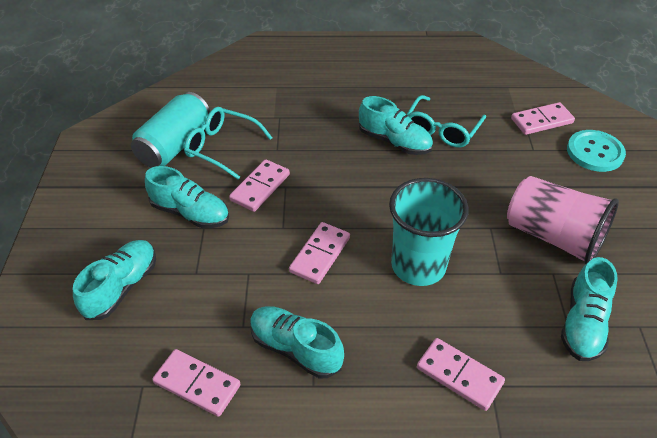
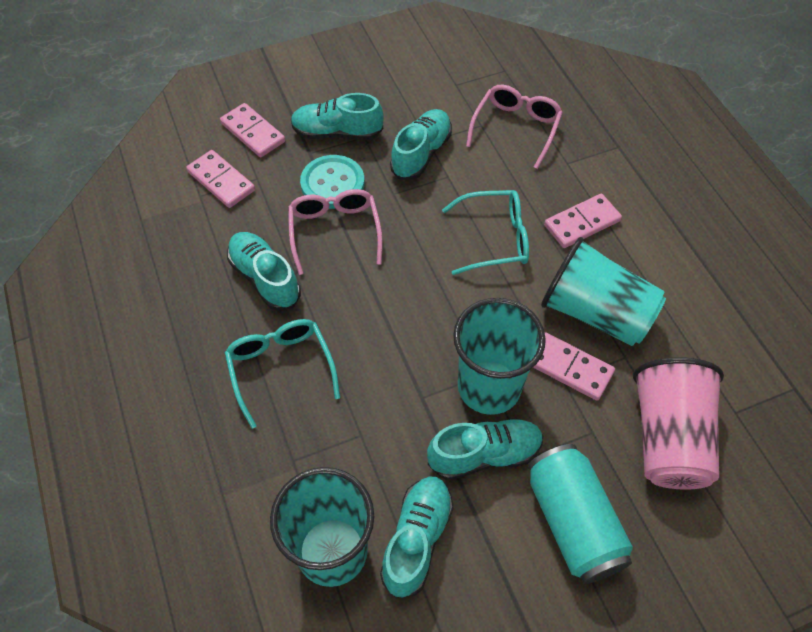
pink domino: [152,349,241,417] [229,159,290,212] [289,222,350,284] [417,338,505,411] [511,102,575,135] = 5 -> [186,150,255,208] [220,103,285,157] [533,333,615,401] [544,194,622,248] = 4
pink glasses: none = 0 -> [288,189,383,275] [466,85,563,169] = 2
turquoise cup: [389,178,469,286] = 1 -> [270,467,374,587] [453,298,546,415] [541,237,666,346] = 3

